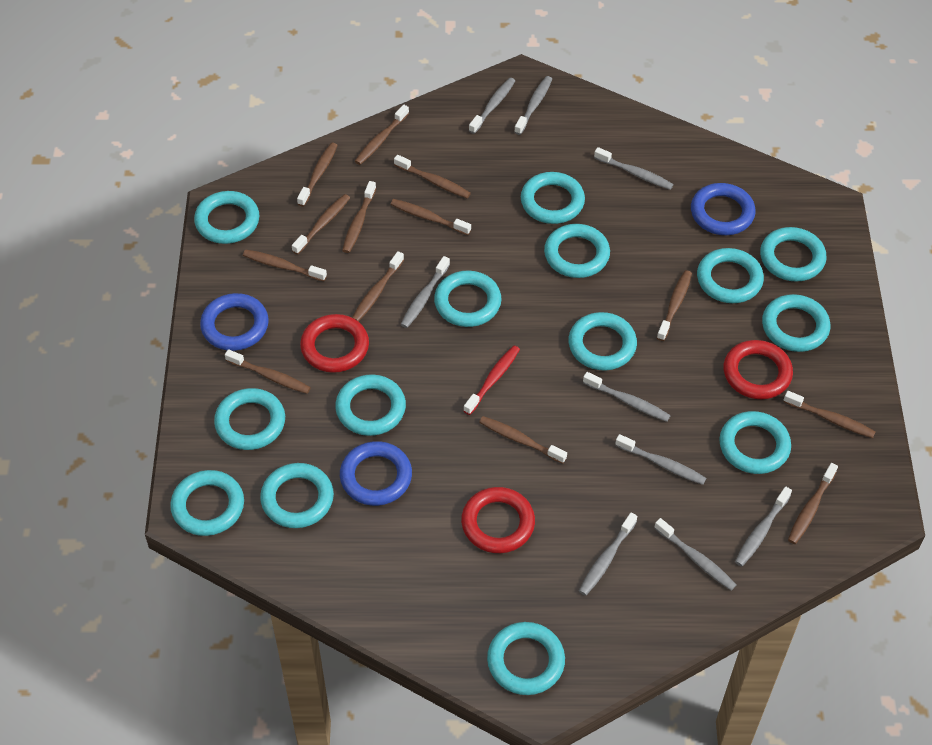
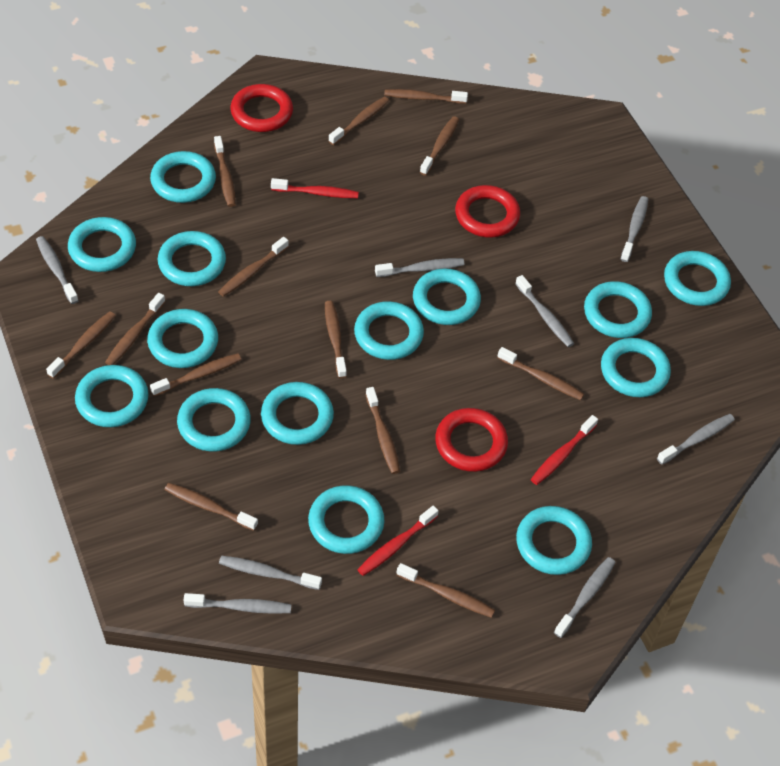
blue ring: [200,293,269,351] [340,441,412,506] [691,183,756,235] = 3 -> none = 0
grey toothbrush: [400,256,450,328] [469,78,515,134] [514,76,552,135] [579,513,637,596] [583,372,671,422] [594,147,674,190] [615,434,707,485] [654,518,736,591] [735,486,792,567] = 9 -> [36,236,79,304] [184,593,291,614] [219,556,322,590] [375,258,465,277] [515,275,574,347] [554,557,616,638] [621,196,648,262] [657,414,735,465] = 8
red toothbrush: [463,345,520,415] = 1 -> [271,178,359,198] [357,506,439,576] [531,415,598,485] = 3

